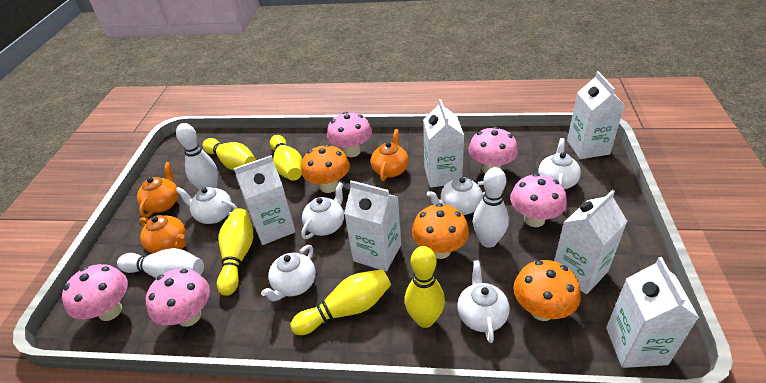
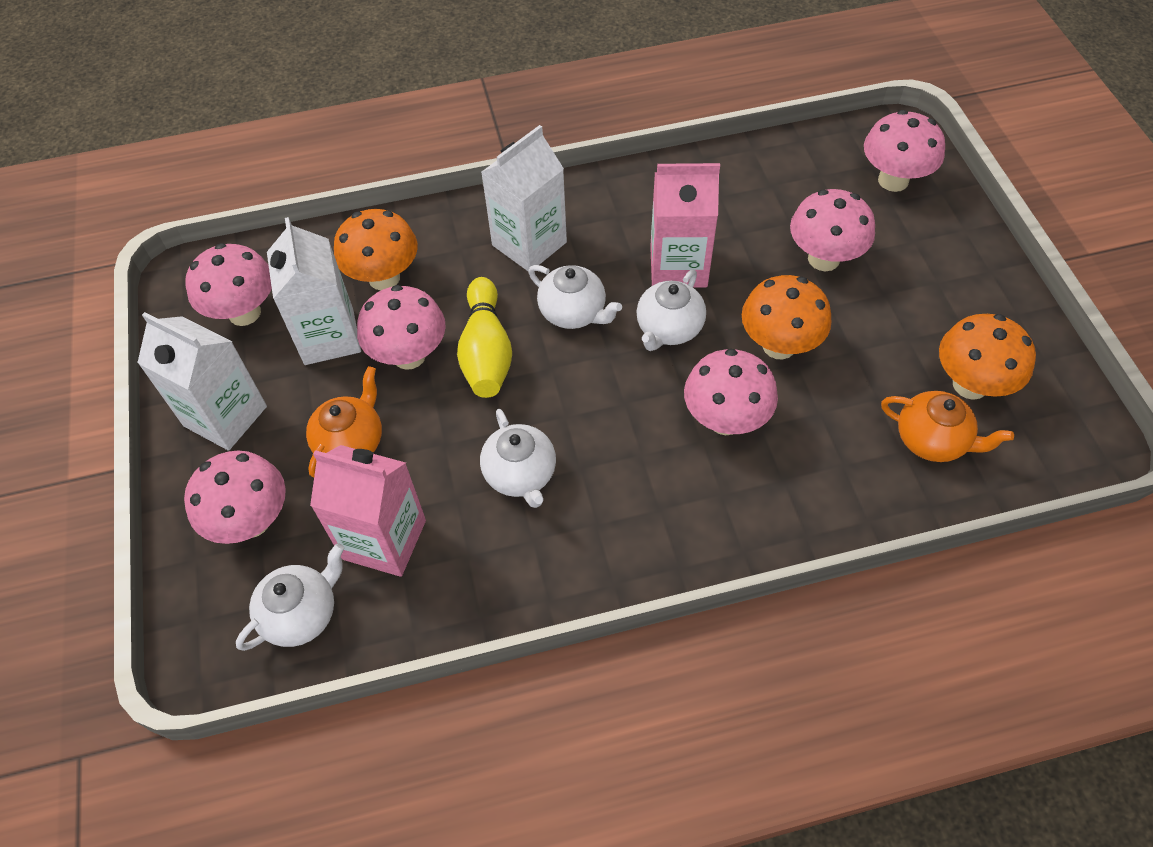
orange teapot: [137,162,179,218] [139,215,186,253] [371,129,409,181] = 3 -> [306,366,382,478] [881,391,1014,462] = 2
pink carton: none = 0 -> [310,445,426,577] [650,163,720,288] = 2
pink mushroom: [62,264,128,321] [146,269,210,327] [327,112,372,157] [468,127,518,174] [510,173,567,227] = 5 -> [184,451,286,544] [185,243,272,326] [357,285,446,370] [684,349,778,435] [790,189,875,271] [864,110,945,192] = 6
white bowling pin: [117,248,204,279] [176,123,218,190] [473,167,509,248] = 3 -> none = 0
white carton: [234,155,296,245] [344,180,401,272] [423,99,464,188] [554,190,627,294] [567,71,625,159] [606,257,699,368] = 6 -> [137,312,267,451] [267,217,361,365] [481,125,567,272] = 3
white teapot: [176,187,238,224] [261,245,316,301] [301,182,344,239] [427,177,485,215] [457,260,510,343] [538,138,581,189] = 6 -> [236,543,344,651] [480,409,556,508] [528,265,622,329] [636,270,706,351] = 4
yellow bowling pin: [203,138,256,170] [217,208,253,296] [270,135,302,181] [290,269,391,335] [405,246,445,328] = 5 -> [457,277,512,398] = 1

